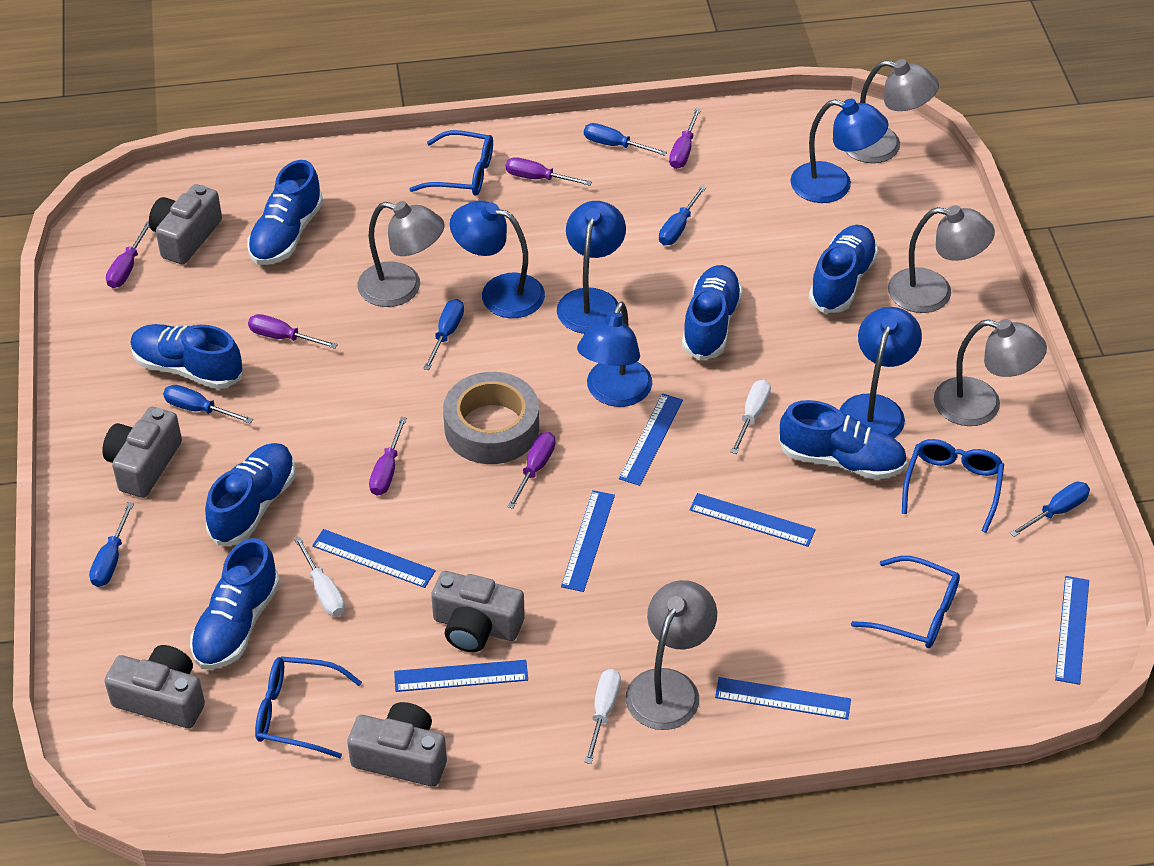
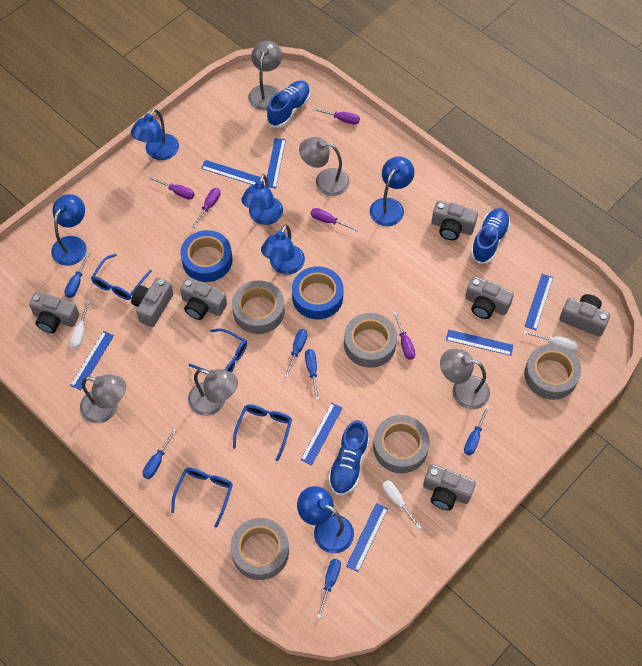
blue lamp: [450,200,545,318] [557,201,626,334] [577,302,652,407] [791,99,889,203] [839,307,922,438] = 5 -> [51,194,87,266] [131,109,179,160] [241,174,283,225] [261,225,305,274] [297,486,354,553] [370,156,415,226] = 6
blue shoe: [130,324,242,389] [190,538,280,669] [205,443,296,546] [247,160,323,265] [682,265,743,360] [778,400,907,480] [809,225,878,313] = 7 -> [267,81,311,128] [328,420,369,495] [471,208,510,264] = 3
blue tape: none = 0 -> [180,230,232,282] [292,266,344,319] = 2
grey camera: [102,407,182,498] [104,645,205,728] [149,184,222,265] [347,702,447,787] [431,571,525,652] = 5 -> [29,292,79,333] [131,277,174,327] [180,277,227,320] [423,464,476,510] [432,200,478,240] [465,276,514,319] [559,294,610,337] = 7
grey tape: [443,372,539,464] = 1 -> [230,518,289,580] [232,280,285,334] [344,313,397,368] [373,415,430,473] [524,344,581,400] = 5
purple screwdriver: [106,221,150,288] [248,314,338,349] [369,417,407,496] [506,157,592,186] [507,432,556,509] [669,108,701,169] = 6 -> [149,176,195,200] [192,188,221,228] [310,208,358,231] [313,108,360,125] [393,312,416,360] = 5

